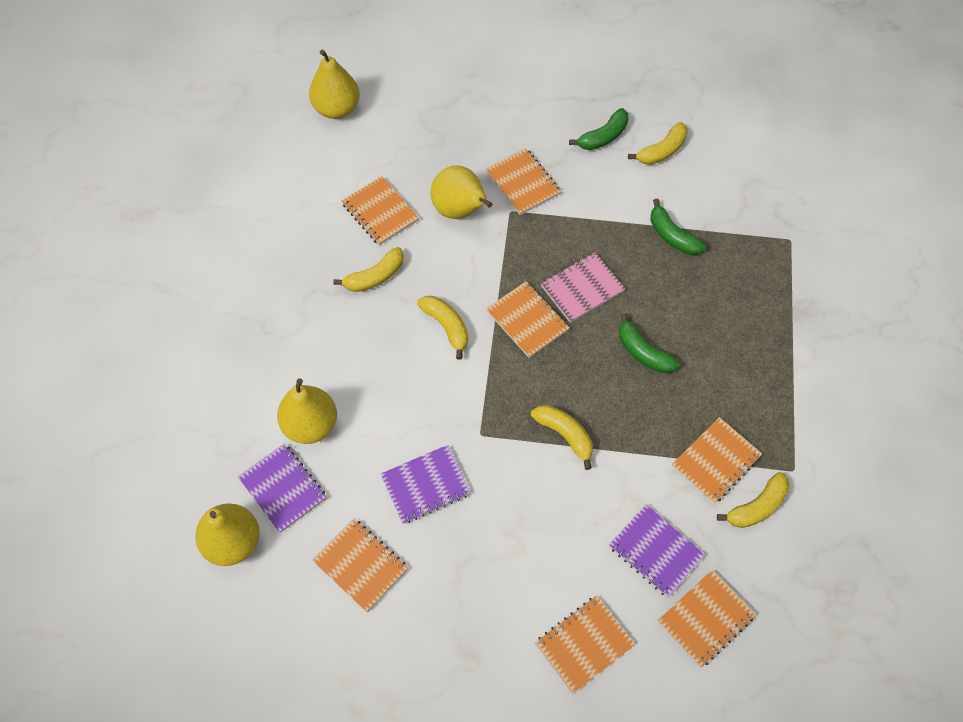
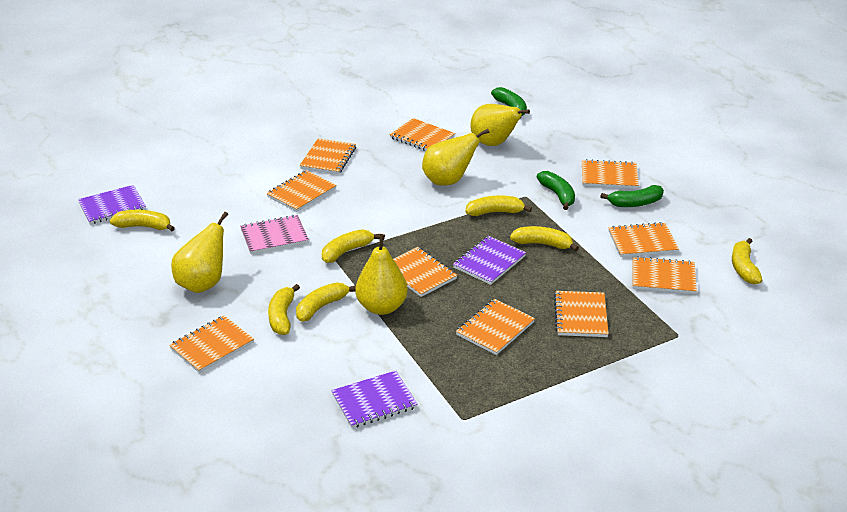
orange notebook: [312,518,408,612] [342,176,419,245] [486,148,561,215] [486,281,570,358] [535,596,635,694] [658,570,756,667] [672,417,762,503] = 7 -> [169,315,254,373] [266,170,337,212] [300,138,356,174] [390,118,455,151] [393,247,457,297] [456,299,535,355] [554,291,609,337] [582,159,639,189] [608,222,679,257] [632,256,697,294] = 10
yellow banana: [333,247,404,292] [417,296,468,359] [531,405,593,470] [628,122,688,165] [717,472,789,528] = 5 -> [110,210,175,231] [268,284,300,335] [296,282,356,322] [322,229,380,263] [465,195,532,216] [510,226,579,251] [732,238,763,285] = 7

